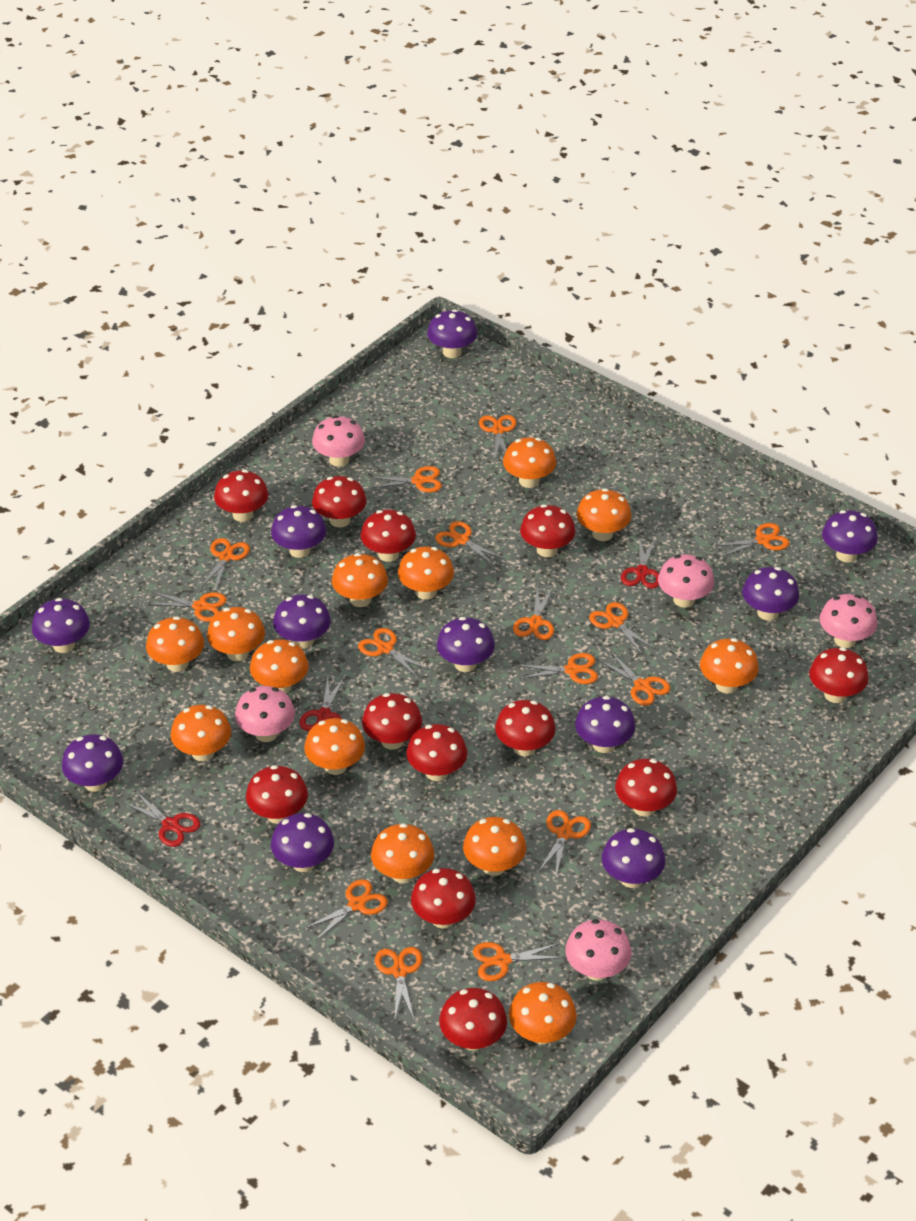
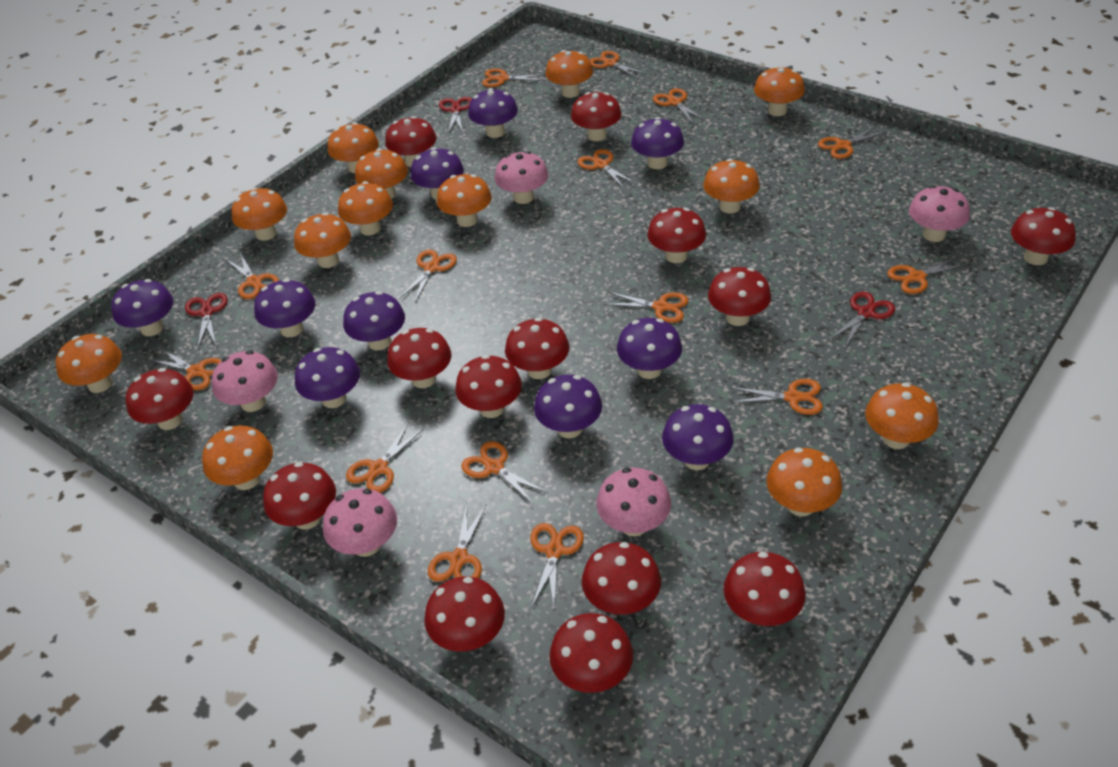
purple mushroom: [32,598,90,653] [62,734,123,792] [271,505,326,558] [271,813,334,872] [273,594,331,649] [427,309,477,358] [437,617,495,672] [575,696,635,753] [602,828,665,888] [742,567,799,621] [822,510,878,563] = 11 -> [111,279,173,336] [254,279,315,337] [295,347,360,408] [343,291,405,350] [411,147,464,200] [468,88,518,138] [534,375,602,438] [617,318,682,379] [631,117,684,169] [662,404,734,470] = 10
red mushroom: [214,470,268,522] [246,765,308,824] [312,476,366,528] [361,510,416,562] [362,693,422,750] [406,724,467,781] [411,868,476,928] [439,988,507,1051] [495,700,556,756] [520,504,575,557] [615,759,677,817] [809,647,869,703] = 12 -> [126,368,193,430] [263,462,336,530] [385,116,436,167] [387,328,451,388] [424,576,505,652] [455,355,522,418] [505,318,569,379] [549,613,633,693] [571,92,622,141] [582,542,661,615] [647,208,706,263] [708,267,771,326] [724,552,806,626] [1011,207,1076,265] = 14

